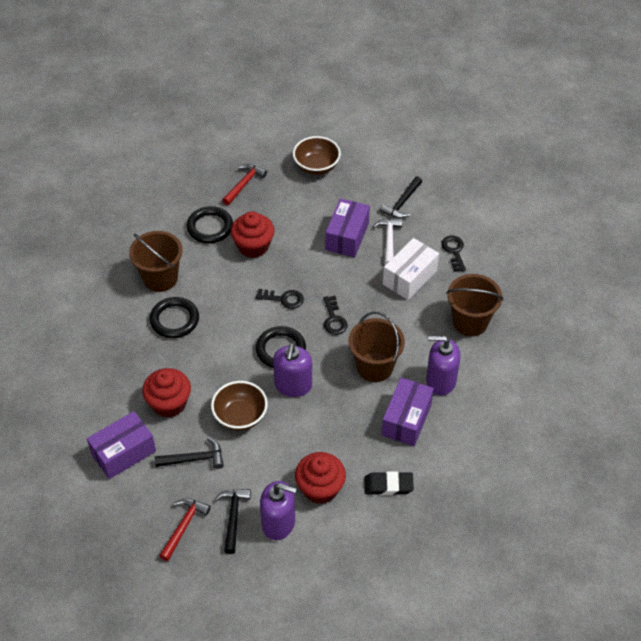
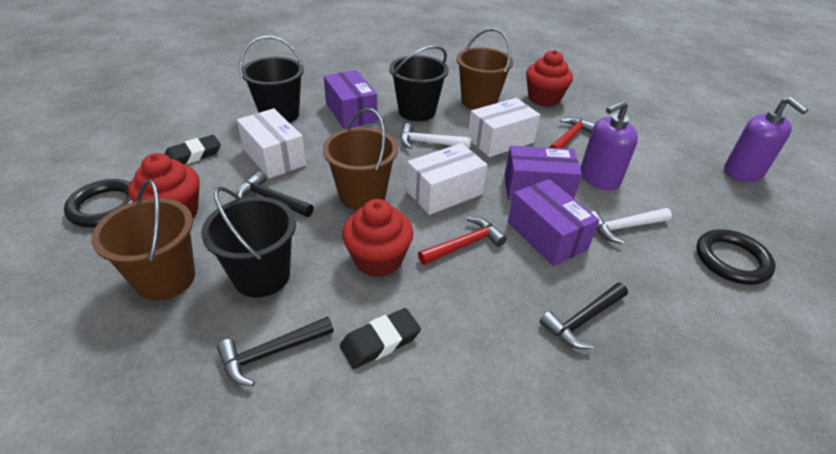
black bucket: none = 0 -> [201,187,296,298] [239,36,304,123] [389,46,449,121] = 3
black eraser: [364,471,414,495] = 1 -> [164,135,221,164] [340,308,421,369] = 2
black key: [256,289,304,309] [324,296,347,335] [441,235,466,272] = 3 -> none = 0
black ring: [150,297,199,338] [186,206,233,243] [256,326,306,368] = 3 -> [64,179,133,228] [696,229,775,285] = 2
brown bowl: [211,381,268,431] [293,136,341,175] = 2 -> none = 0
purple soap dispenser: [260,481,297,540] [273,343,312,397] [426,336,460,395] = 3 -> [580,100,638,190] [724,97,808,182] = 2
white box: [383,238,439,300] = 1 -> [237,108,306,179] [406,143,487,215] [468,98,540,157] = 3
white hammer: [372,219,403,265] = 1 -> [401,123,471,149] [591,208,672,244] = 2

